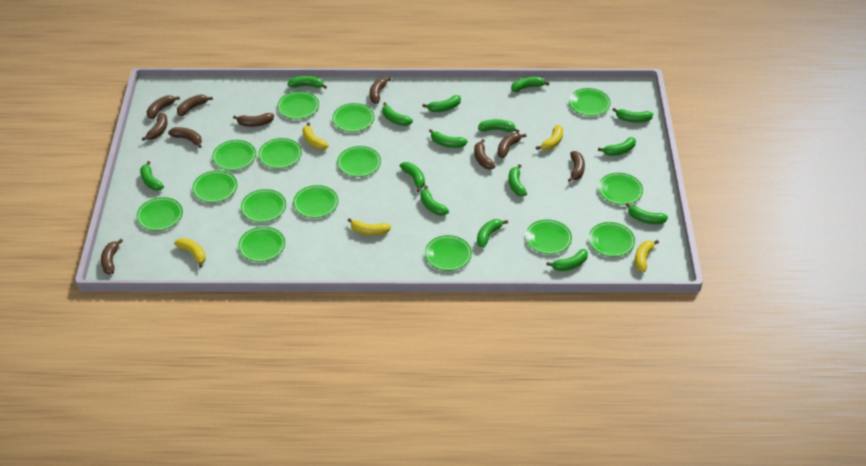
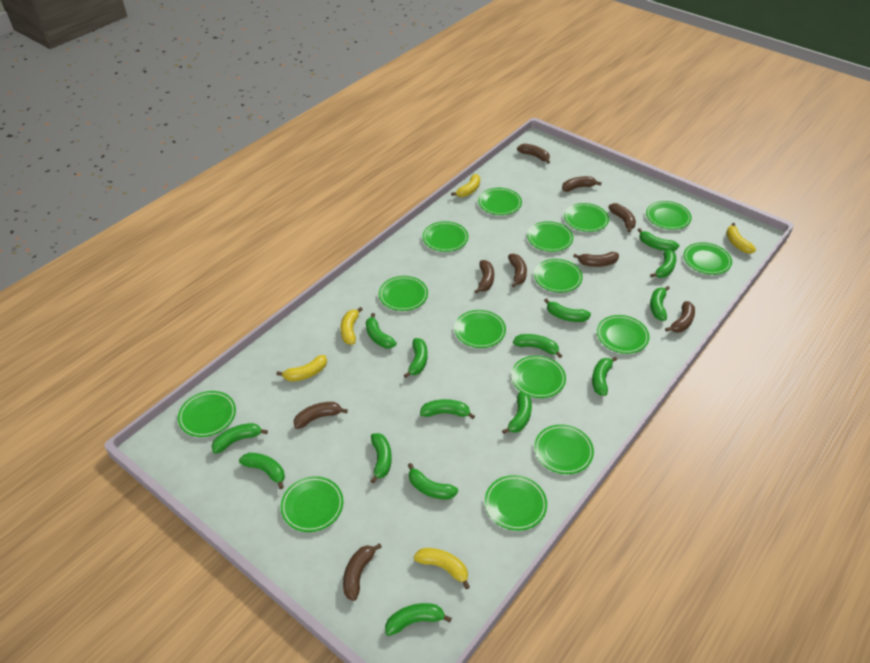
brown banana: [101,239,123,274] [142,113,168,141] [147,95,180,119] [168,127,202,148] [177,94,213,116] [233,113,274,127] [370,77,391,104] [474,139,495,170] [498,133,526,158] [568,151,585,182] = 10 -> [294,402,348,429] [343,543,382,601] [475,260,494,294] [508,254,527,287] [517,144,550,164] [562,176,602,192] [573,252,619,267] [608,203,636,233] [665,301,695,332] = 9

